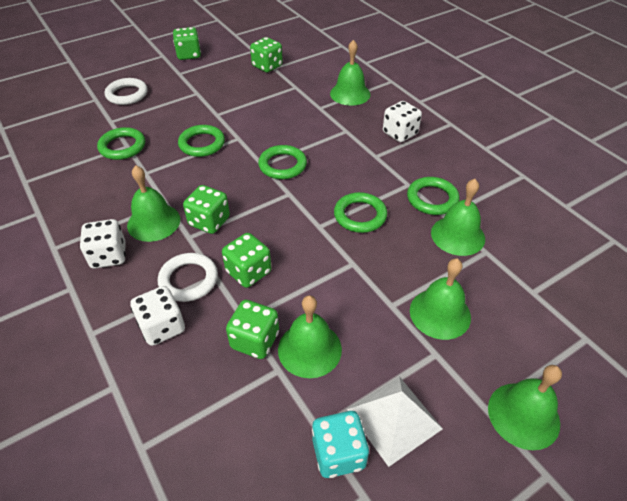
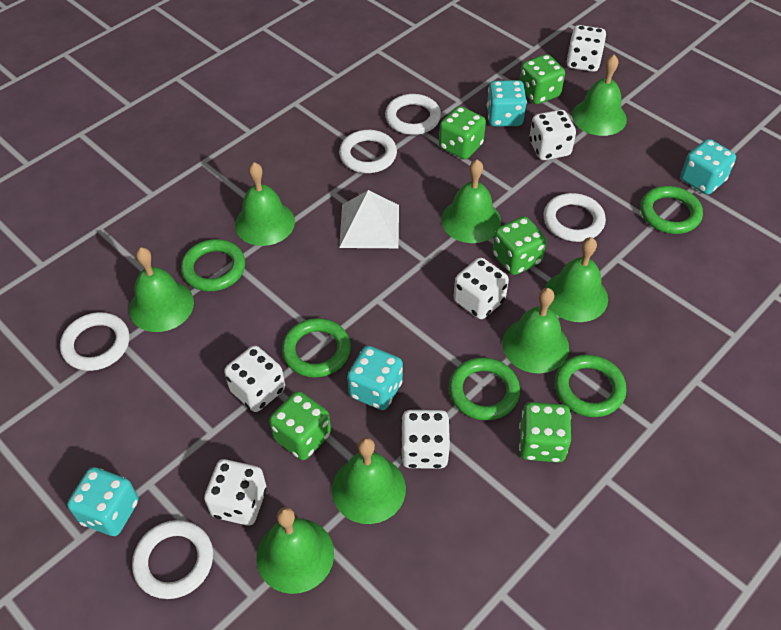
green bell: [127,165,180,242] [278,295,342,378] [330,40,371,106] [410,259,471,340] [431,179,485,256] [488,365,562,450] = 6 -> [129,247,194,332] [235,162,295,246] [257,507,334,594] [332,437,406,524] [441,160,501,243] [502,288,569,374] [545,237,608,322] [572,55,627,136] = 8
turquoise dice: [312,411,369,478] = 1 -> [67,467,139,536] [347,346,403,410] [487,80,527,127] [681,139,736,195] = 4
white dice: [80,219,126,269] [131,286,185,346] [383,101,422,142] = 3 -> [204,459,267,525] [224,345,285,412] [401,410,450,469] [454,257,509,319] [529,110,576,160] [566,25,607,72] = 6
white ring: [105,78,148,105] [158,253,218,302] = 2 -> [60,312,129,371] [132,520,213,599] [339,130,397,173] [385,94,441,135] [543,193,606,242] = 5

